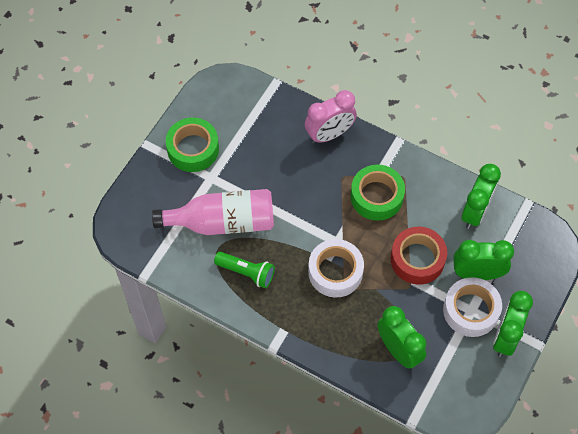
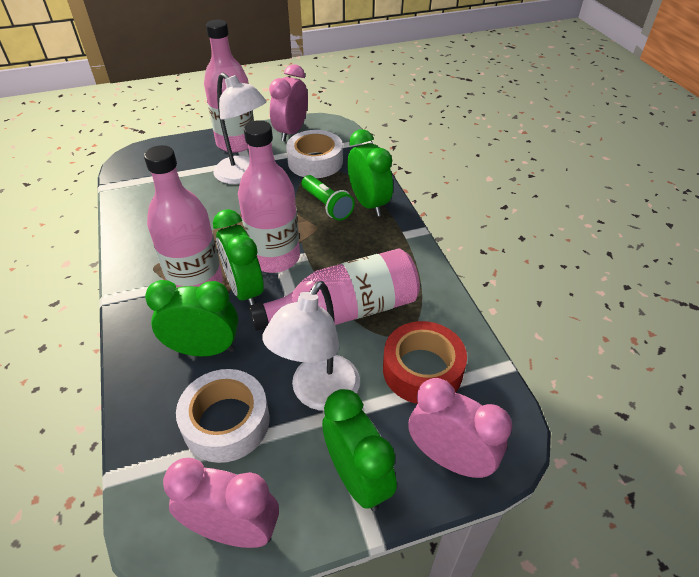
green tape: [166,118,219,172] [351,165,405,221] = 2 -> none = 0
pink bottle: [152,189,274,235] = 1 -> [144,145,223,288] [204,20,254,153] [238,120,300,273] [249,248,420,331] = 4
pink clock: [305,90,357,143] = 1 -> [163,458,279,548] [269,64,308,142] [408,378,512,478] = 3
white lamp: none = 0 -> [214,73,267,184] [262,281,360,411] = 2

